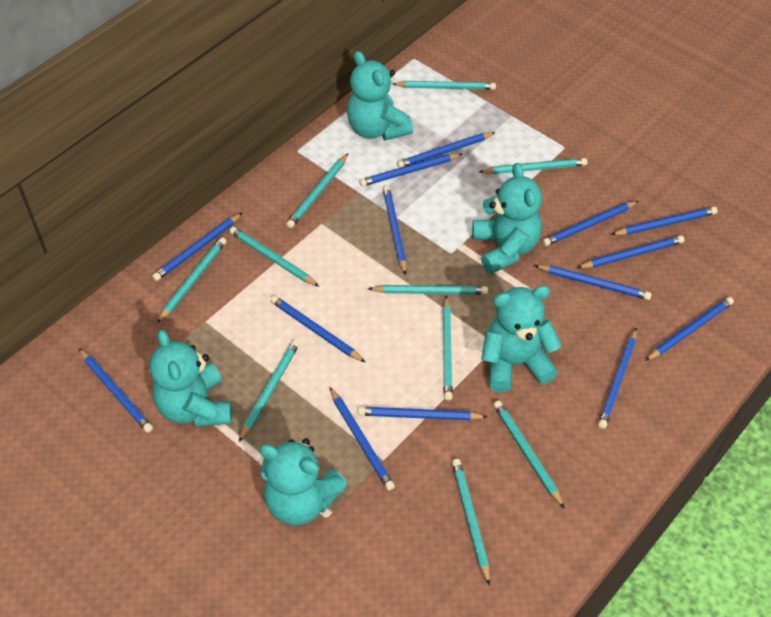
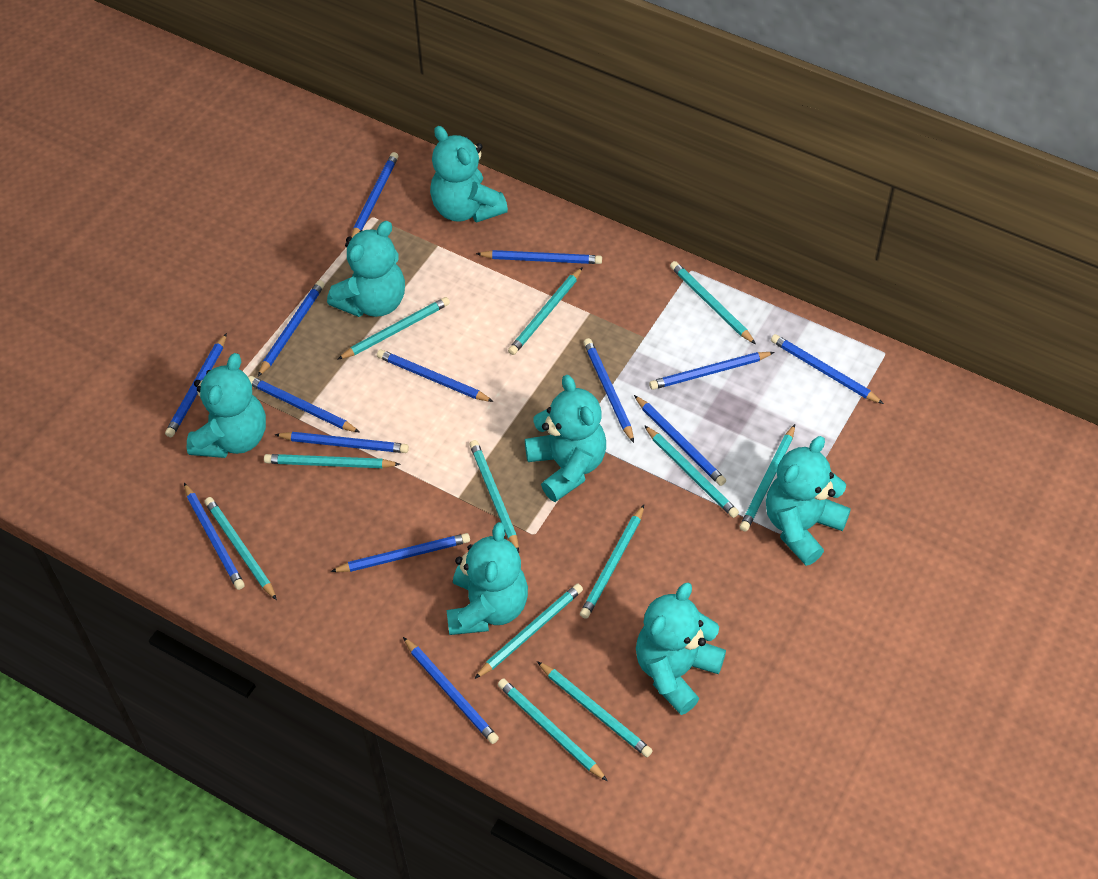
turquoise pencil: [157,237,227,323] [229,227,319,287] [239,340,300,442] [286,153,348,228] [368,285,488,295] [393,81,496,90] [443,295,453,401] [452,459,490,586] [479,158,587,174] [493,401,565,509] = 10 -> [205,497,277,600] [264,454,401,468] [337,297,450,360] [469,440,519,553] [474,583,583,679] [498,678,608,781] [508,267,583,355] [537,661,653,757] [580,505,644,619] [644,425,739,518] [670,261,756,344] [740,424,795,532] = 12
turquoise teddy bear: [149,330,232,427] [259,438,347,525] [347,51,413,140] [472,163,542,274] [481,286,562,392] = 5 -> [187,353,266,458] [327,221,405,317] [430,126,508,223] [447,522,528,635] [525,375,606,502] [636,583,726,715] [766,436,851,566] = 7

